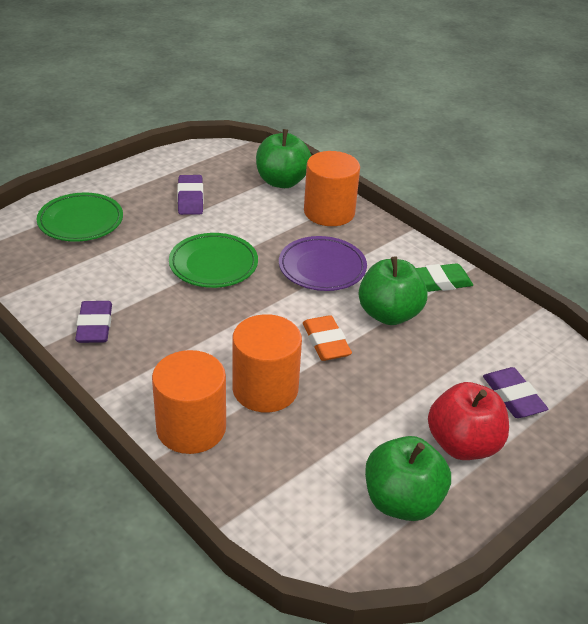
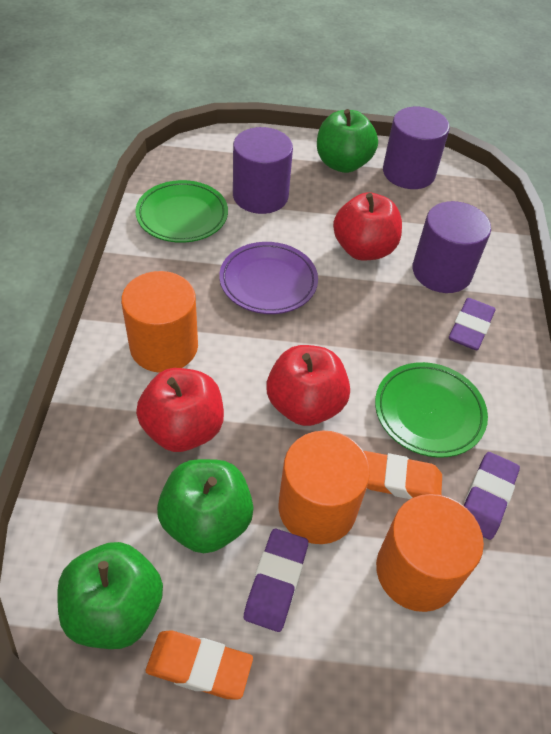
green eraser: [416,263,473,292] = 1 -> none = 0
orange eraser: [303,315,352,361] = 1 -> [146,630,253,699] [363,451,442,499] = 2
purple cylinder: none = 0 -> [233,127,293,214] [383,107,450,189] [412,201,491,293] = 3
red apple: [428,382,509,460] = 1 -> [136,368,224,452] [266,345,350,426] [333,192,402,261] = 3

